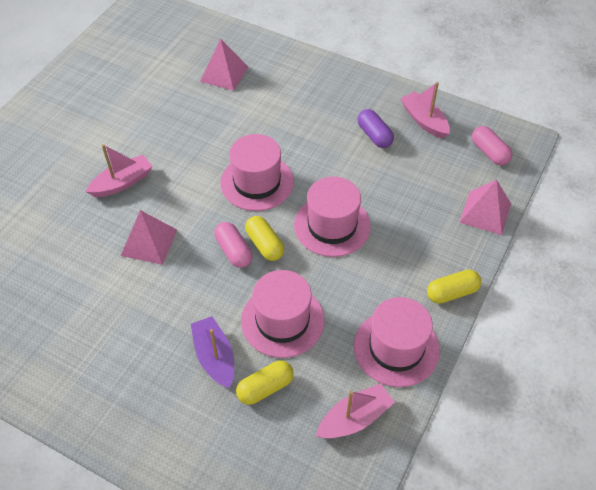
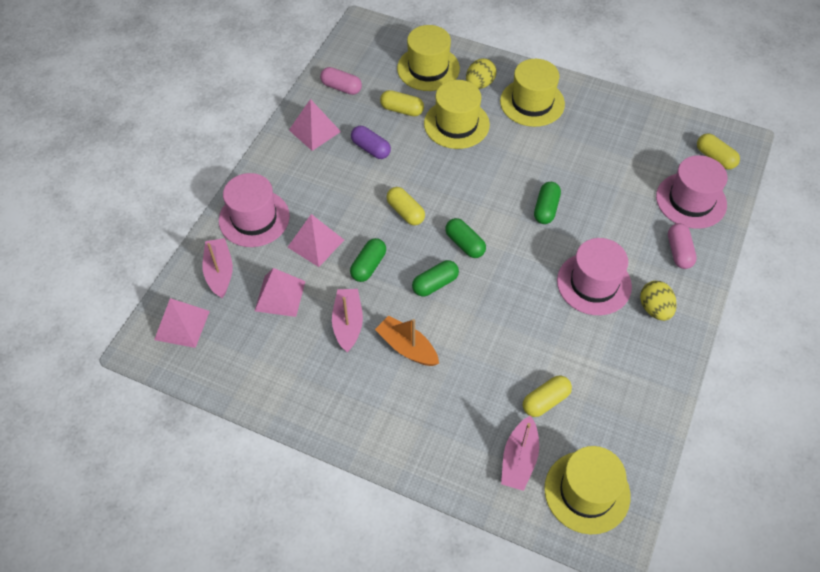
green capsule: none = 0 -> [350,238,386,282] [412,260,459,297] [445,218,486,258] [534,182,561,224] = 4
orange boat: none = 0 -> [375,316,439,366] = 1
pink hat: [220,134,294,211] [241,270,324,358] [294,176,371,257] [354,297,440,387] = 4 -> [219,173,290,247] [557,238,632,315] [656,155,727,229] = 3
pink pyramid: [121,210,177,265] [200,39,248,91] [459,180,511,235] = 3 -> [154,298,210,348] [255,268,305,317] [287,214,344,267] [289,99,341,151] = 4
purple boat: [191,316,234,388] = 1 -> none = 0
yellow capsule: [236,360,294,405] [245,216,284,261] [427,270,481,304] = 3 -> [380,90,424,116] [386,187,425,226] [523,375,572,417] [697,133,740,169] = 4
yellow egg: none = 0 -> [466,58,497,89] [640,281,677,321] = 2
yellow hat: none = 0 -> [397,25,460,91] [424,80,490,149] [500,59,565,127] [544,446,631,534] = 4

